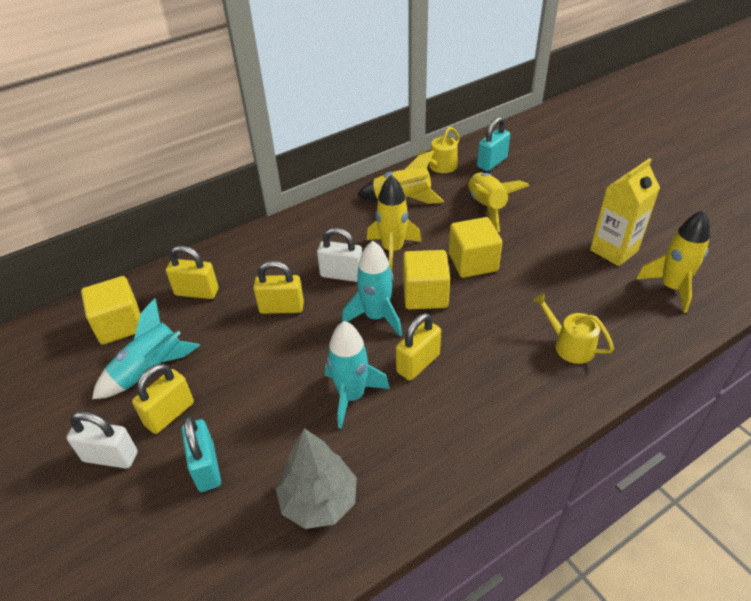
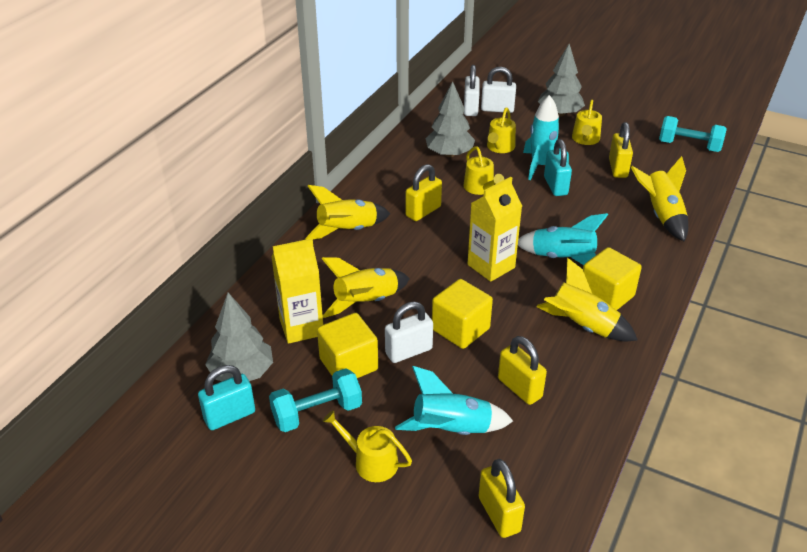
grey tree: [276,428,357,529] = 1 -> [205,293,273,381] [425,81,475,157] [538,44,585,117] = 3
turquoise dumbbell: none = 0 -> [269,368,362,432] [659,116,727,152] = 2
white padlock: [67,411,138,469] [317,228,362,282] = 2 -> [385,302,433,363] [464,65,480,116] [481,67,516,113] = 3
yellow carton: [590,158,660,266] = 1 -> [271,238,323,344] [468,177,522,282] = 2
yellow watering can: [418,127,460,173] [533,293,614,364] = 2 -> [323,410,412,482] [463,146,504,195] [487,108,516,153] [572,100,602,145] = 4

